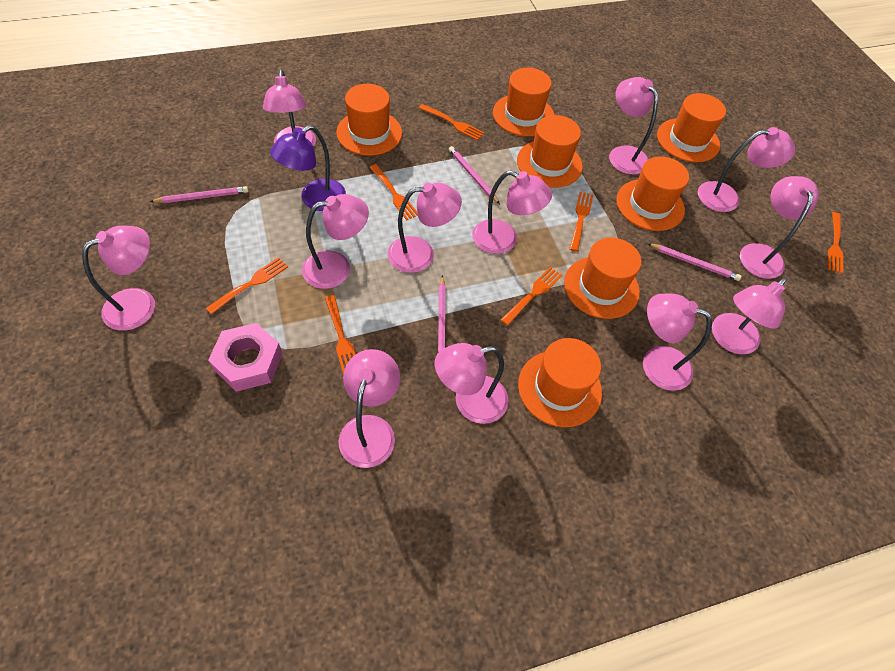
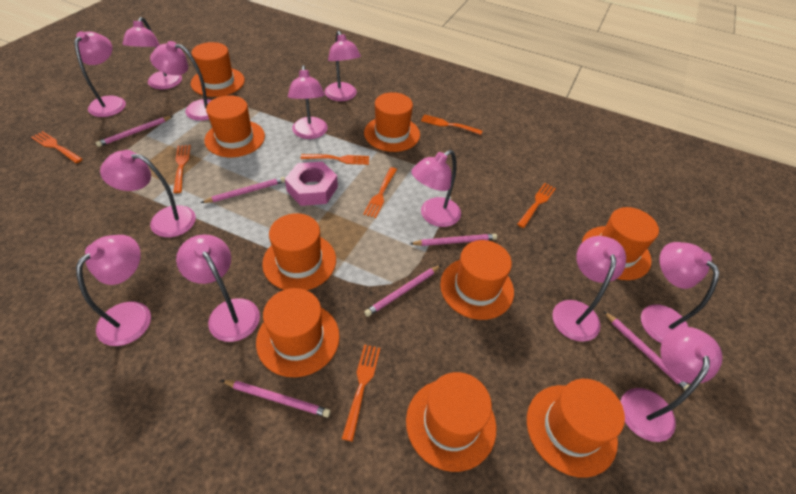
orange hat: [336,84,402,156] [493,68,554,137] [517,115,583,188] [518,338,602,427] [564,237,642,319] [616,156,689,231] [657,93,726,162] = 7 -> [191,42,245,97] [204,95,265,157] [256,288,340,377] [262,213,336,290] [364,92,420,152] [406,372,496,472] [440,240,514,320] [527,379,625,478] [582,207,659,280] = 9
pink pencil: [150,186,249,203] [438,275,446,352] [449,146,500,204] [647,243,741,281] = 4 -> [96,116,173,147] [201,177,285,203] [221,380,331,417] [364,265,441,317] [410,234,497,246] [604,311,690,390] = 6
purple lamp: [270,125,346,211] = 1 -> none = 0

